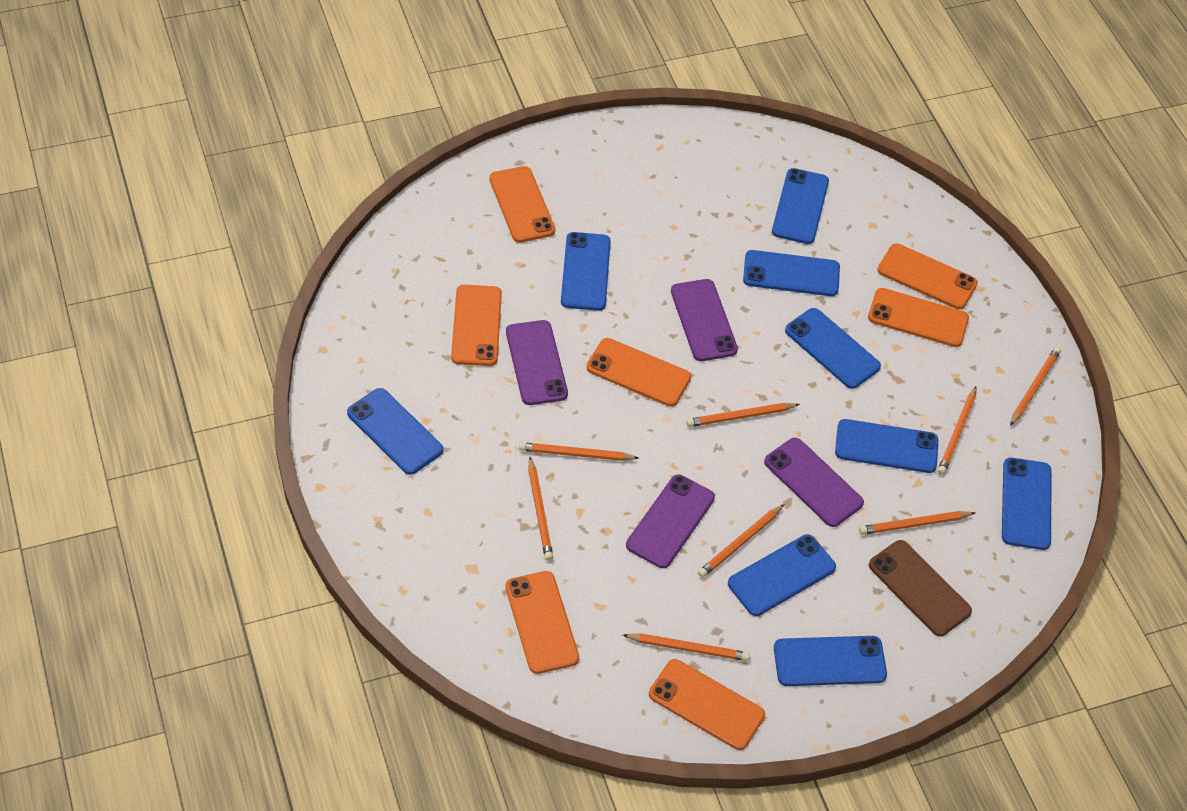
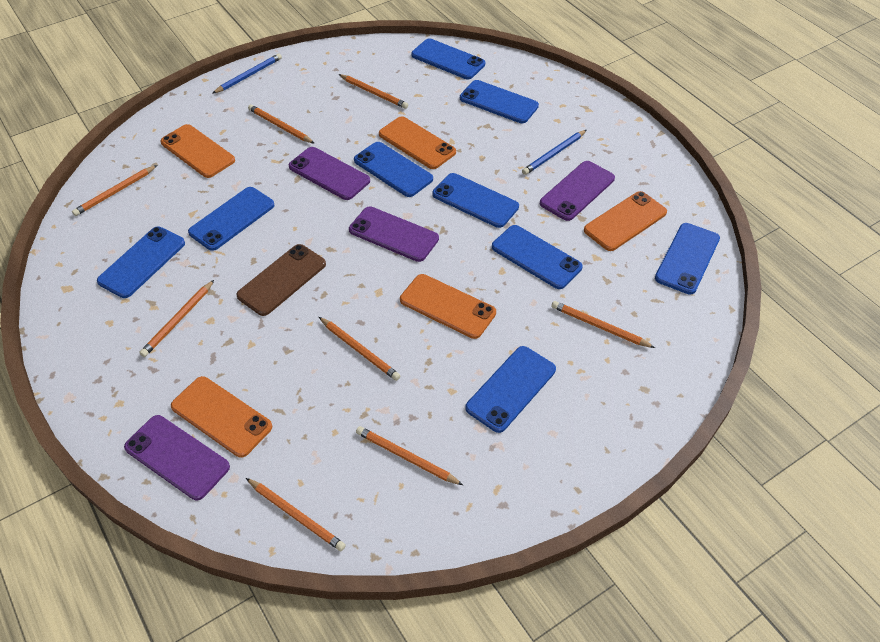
blue pencil: none = 0 -> [212,53,282,94] [522,130,586,175] = 2
orange phone: [451,285,502,366] [489,166,555,243] [505,571,579,674] [586,338,691,407] [649,659,765,750] [868,288,969,347] [877,243,978,309] = 7 -> [160,124,235,178] [171,376,272,458] [379,116,456,169] [400,274,496,339] [584,191,667,251] = 5

